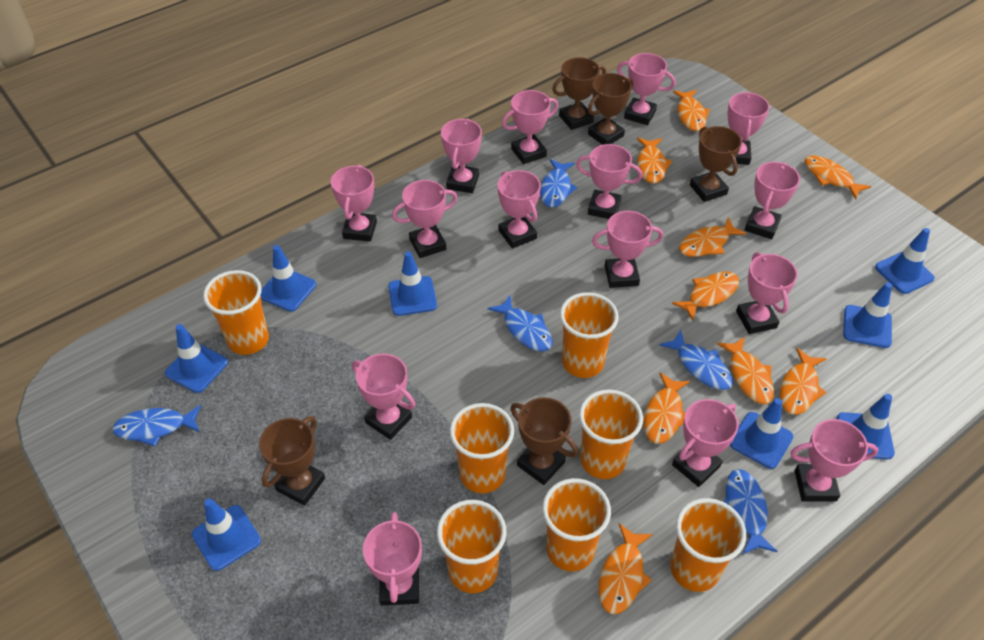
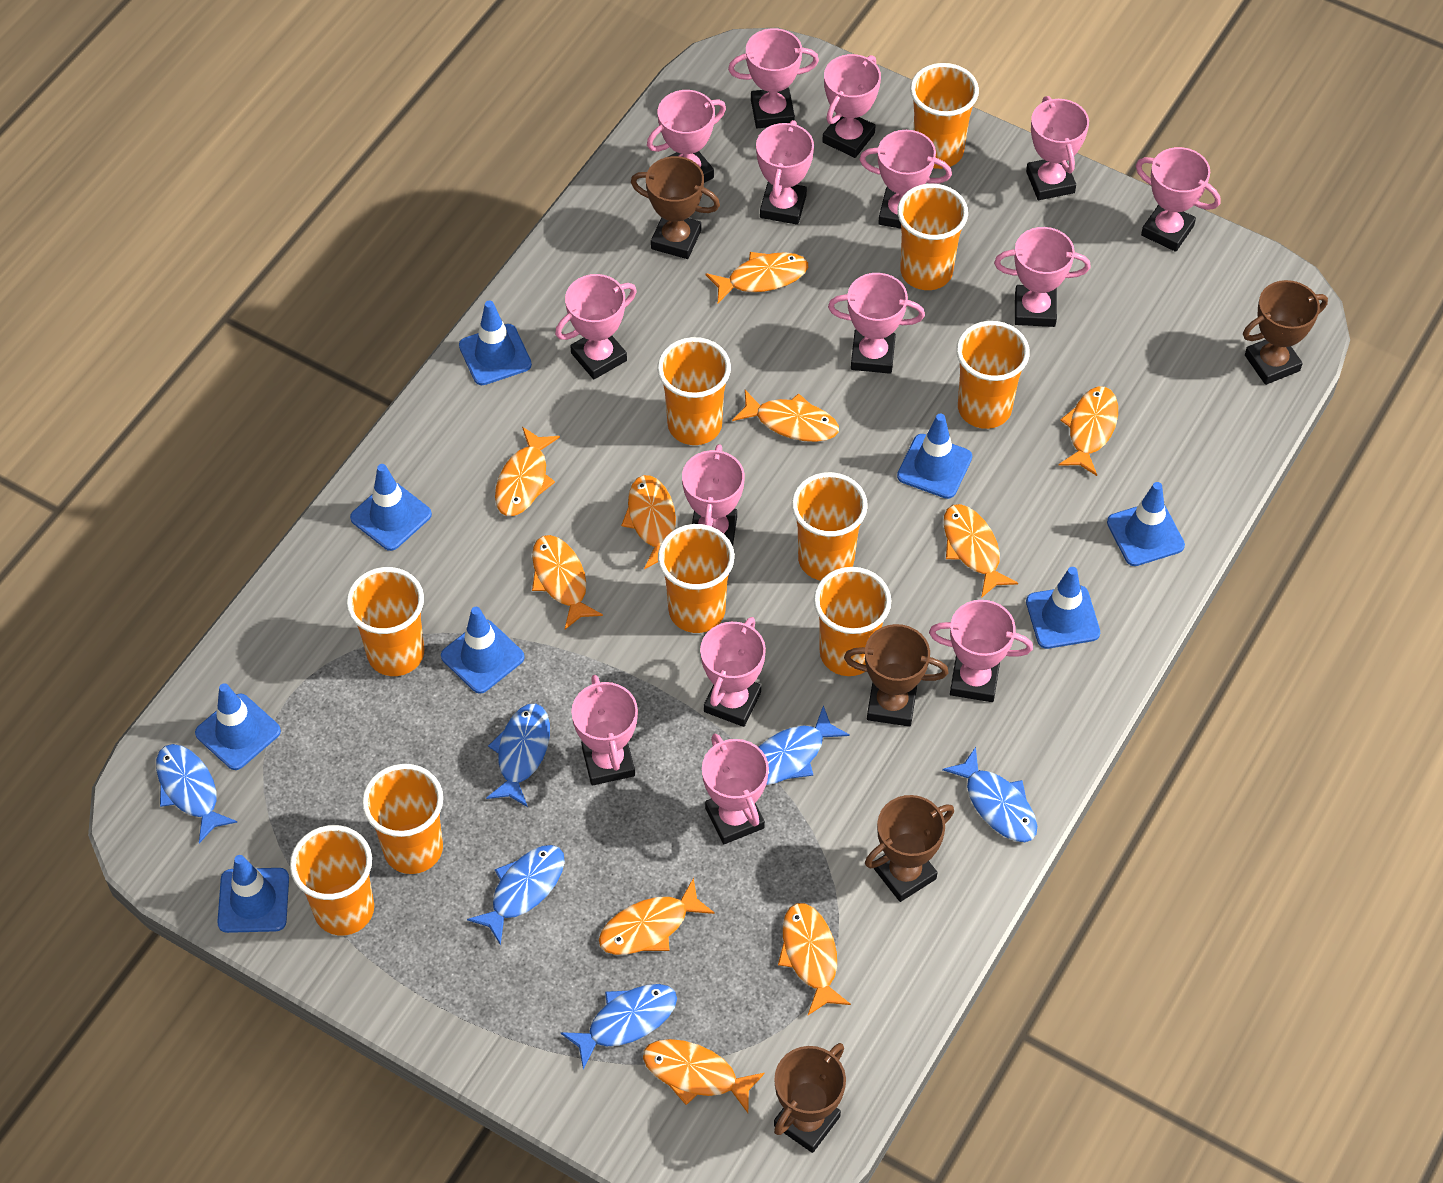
blue fish: [112,405,201,447] [488,296,553,352] [540,159,577,207] [659,330,733,390] [724,469,778,555] = 5 -> [156,744,237,843] [467,845,565,945] [486,703,550,807] [560,984,677,1069] [759,705,850,785] [942,747,1037,842] = 6
orange cup: [203,270,269,355] [437,500,506,593] [450,403,514,493] [542,478,611,571] [560,292,619,378] [579,389,643,479] [670,498,746,592] = 7 -> [290,825,374,935] [346,567,424,676] [362,764,443,874] [657,337,731,445] [658,524,735,633] [792,472,868,581] [814,567,891,676] [897,184,968,290] [910,63,979,169] [956,321,1030,429] = 10
orange fish: [599,523,653,614] [637,138,672,184] [644,373,690,444] [672,271,739,321] [673,90,710,131] [679,217,746,257] [717,337,774,404] [780,348,827,415] [804,156,871,199] = 9 -> [495,427,560,516] [532,535,603,629] [599,878,715,955] [621,475,676,569] [643,1039,765,1113] [706,252,808,303] [732,390,839,442] [778,903,851,1015] [944,504,1018,598] [1058,386,1118,476] = 10

